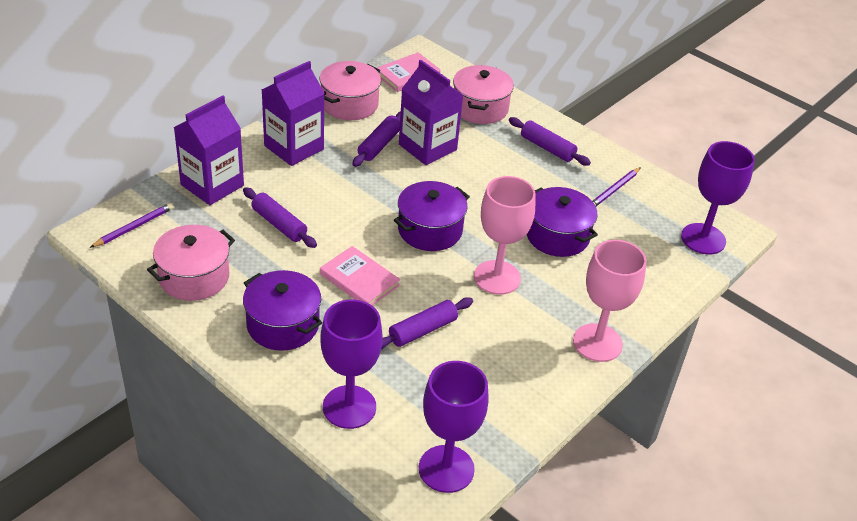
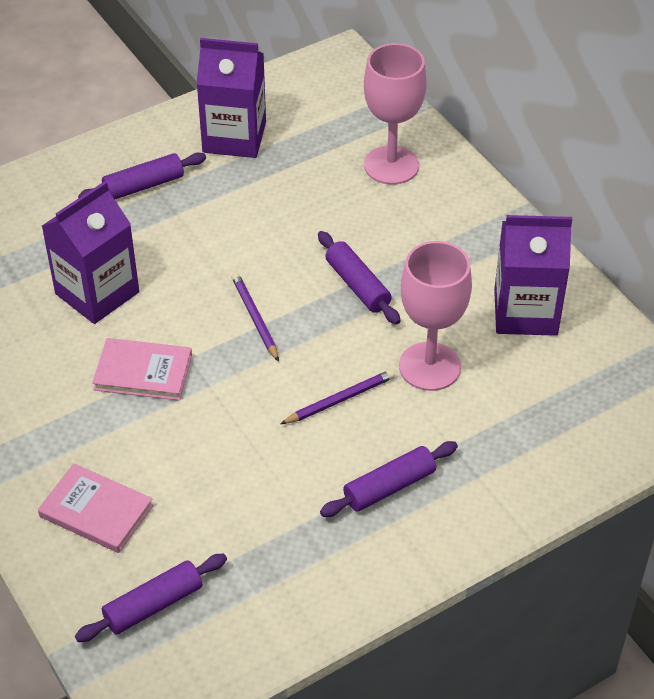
pink pot: [147,225,235,301] [320,61,381,120] [453,65,514,124] = 3 -> none = 0
purple goblet: [321,299,383,429] [419,361,489,493] [681,141,755,254] = 3 -> none = 0
purple pot: [243,270,322,351] [394,181,470,251] [527,187,598,257] = 3 -> none = 0

